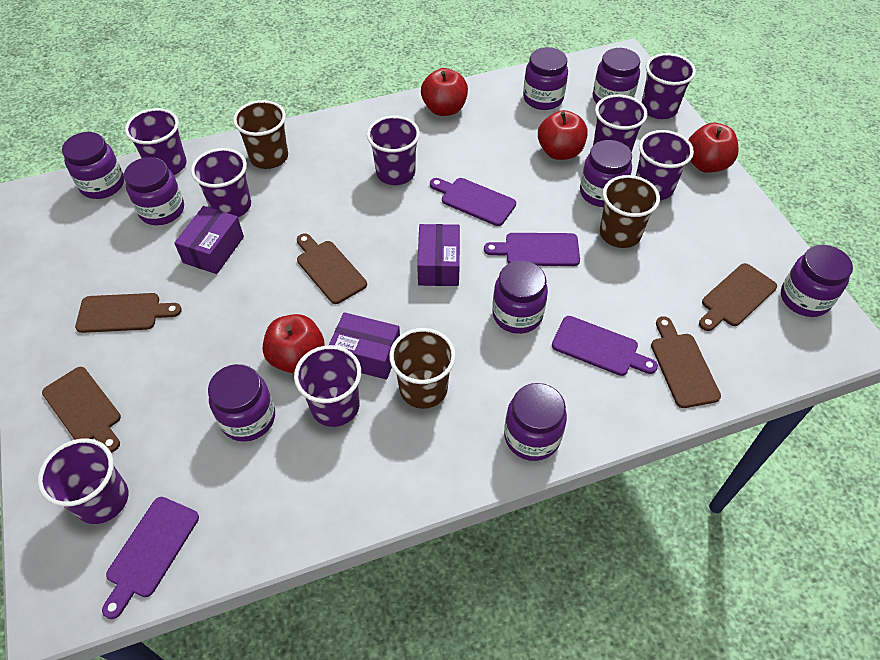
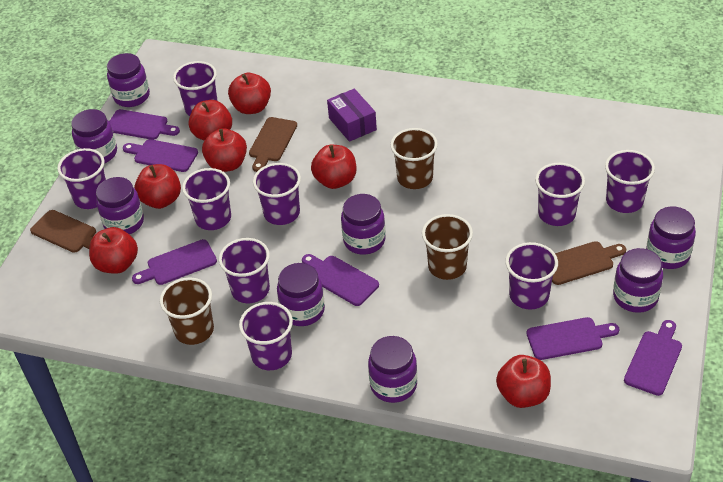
brown cutting board: [42,367,121,453] [75,293,182,333] [297,233,367,304] [651,316,721,408] [699,263,777,331] = 5 -> [30,210,96,253] [249,117,297,172] [552,241,626,285] = 3
purple box: [174,206,244,274] [329,312,400,380] [417,224,460,286] = 3 -> [327,89,377,142] = 1
purple cup: [38,438,129,524] [125,108,187,175] [191,148,251,217] [294,345,361,427] [367,116,420,185] [593,94,647,153] [636,130,694,200] [641,53,696,119] = 8 -> [57,148,106,209] [173,61,218,116] [182,168,231,230] [219,238,270,303] [239,302,293,370] [253,163,301,225] [505,242,558,309] [535,163,585,226] [605,150,655,213] = 9
purple cutting board: [102,497,199,619] [430,178,516,226] [484,233,580,266] [552,316,658,376] = 4 -> [109,109,180,140] [123,139,198,172] [132,239,217,285] [302,254,379,306] [526,317,619,360] [624,320,682,396] = 6
purple jar: [62,132,124,199] [124,157,184,225] [208,364,275,442] [492,261,548,334] [504,383,567,461] [523,47,568,110] [580,140,632,207] [593,48,640,103] [781,245,853,317] = 9 -> [71,109,117,163] [96,177,144,234] [107,53,150,107] [277,263,325,326] [341,194,385,255] [368,336,417,403] [613,248,663,313] [646,207,696,269] = 8
red apple: [263,314,324,373] [421,68,468,116] [538,110,587,160] [688,123,739,173] = 4 -> [89,227,138,274] [134,164,181,209] [188,100,232,141] [202,128,247,172] [228,73,271,114] [311,145,356,189] [496,355,551,408] = 7

